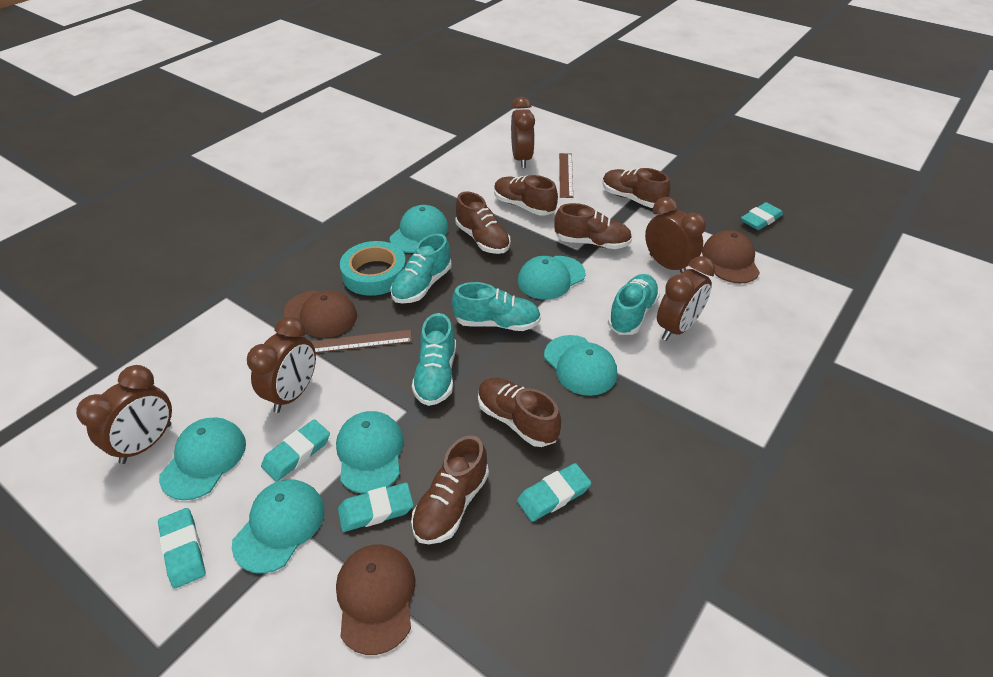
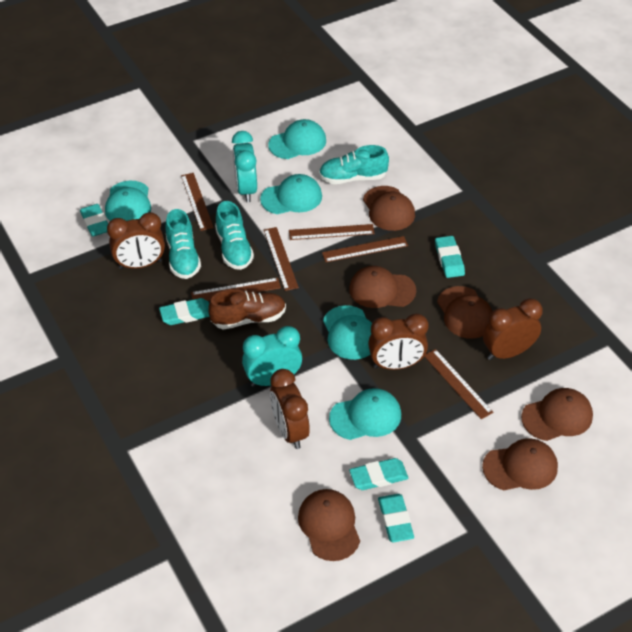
brown cap: [284,290,357,338] [336,545,416,655] [702,230,760,284] = 3 -> [298,489,360,561] [349,266,416,308] [363,186,415,231] [437,286,492,339] [482,438,558,490] [521,388,593,441] = 6
brown clock: [76,365,172,464] [247,316,316,413] [511,97,535,168] [645,197,706,273] [657,256,715,341] = 5 -> [107,212,165,269] [270,369,310,449] [368,314,428,370] [483,298,543,360] = 4
brown ruler: [311,330,412,353] [559,153,573,198] = 2 -> [181,173,214,231] [191,278,281,301] [264,227,299,291] [289,224,375,240] [322,236,408,262] [424,349,493,419] = 6
brown shoe: [411,435,489,544] [455,192,511,254] [478,378,561,447] [494,175,558,216] [554,203,632,249] [602,168,670,208] = 6 -> [209,289,286,330] = 1
turquoise cap: [159,417,246,500] [232,479,325,573] [336,411,404,494] [390,205,449,253] [518,256,585,300] [544,335,617,396] = 6 -> [105,181,151,221] [260,174,322,214] [268,119,326,159] [323,305,372,360] [329,388,401,440] = 5
turquoise clock: none = 0 -> [232,131,257,202] [242,326,302,387] = 2
turquoise shoe: [391,233,452,303] [412,313,456,406] [452,282,541,331] [608,274,660,335] = 4 -> [165,209,201,279] [215,201,254,270] [319,145,389,184] = 3
turquoise tape: [340,241,406,296] = 1 -> none = 0

